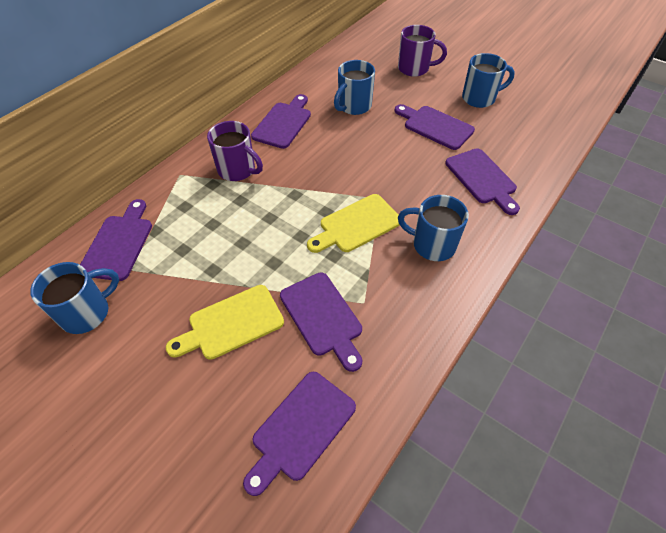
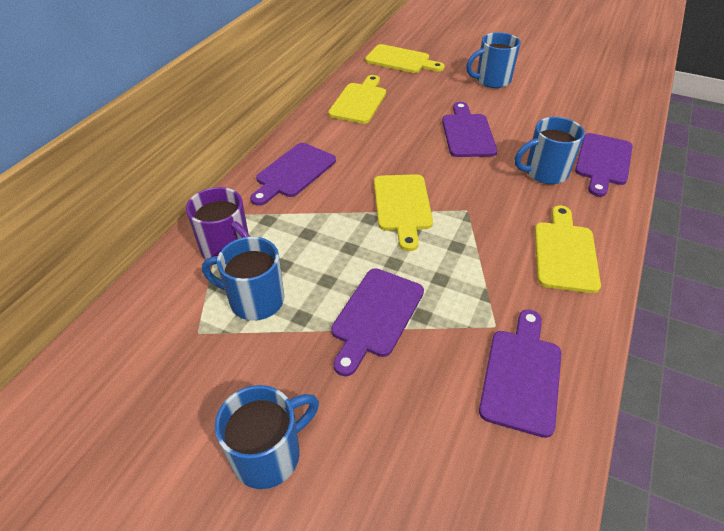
purple cutting board: [80,199,152,281] [243,372,356,496] [251,94,311,149] [280,272,362,372] [395,104,475,150] [445,148,520,215] = 6 -> [250,143,336,206] [331,268,424,376] [442,102,497,157] [479,310,561,438] [575,133,633,197] = 5
purple mug: [207,121,263,181] [398,25,447,77] = 2 -> [186,187,250,260] = 1
yellow cutting board: [166,285,284,360] [307,194,400,253] = 2 -> [328,75,386,124] [365,44,445,73] [374,174,433,251] [535,205,601,293] = 4

